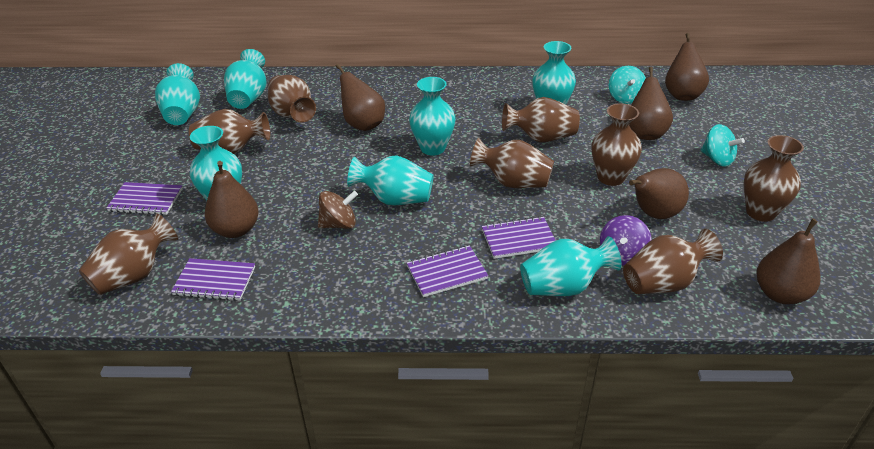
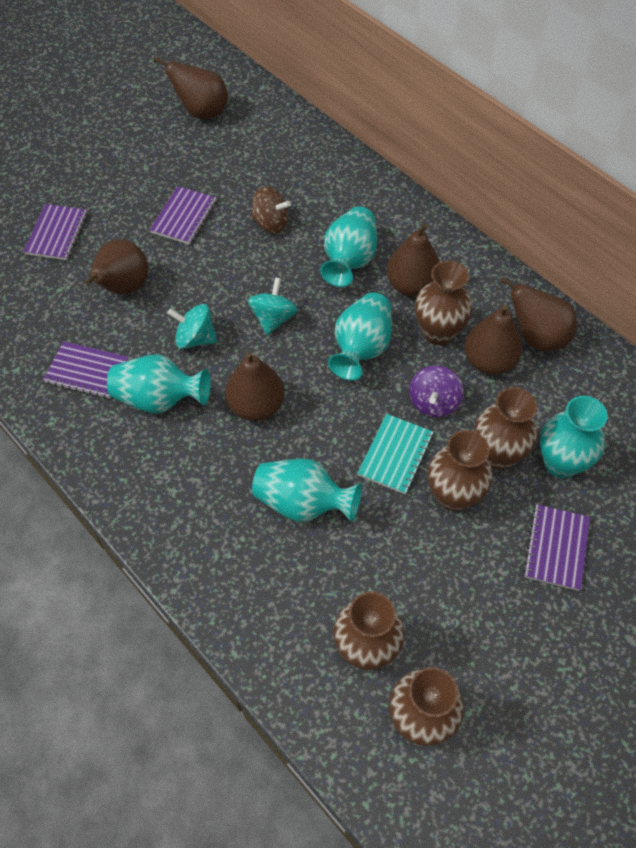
brown vase: [79,213,178,295] [189,109,270,154] [268,75,316,123] [470,138,554,188] [502,97,580,142] [591,103,642,186] [623,229,723,294] [743,135,804,222] = 8 -> [333,591,405,670] [389,667,464,746] [415,261,473,345] [428,430,493,511] [475,387,538,470] = 5
turquoise notebook: none = 0 -> [358,414,434,494] = 1
turquoise vase: [155,63,200,125] [190,126,242,200] [224,49,266,109] [347,155,434,205] [409,77,456,156] [520,236,621,296] [532,41,576,104] = 7 -> [107,354,211,414] [252,458,362,522] [320,206,377,287] [328,292,392,380] [540,396,608,478] = 5

